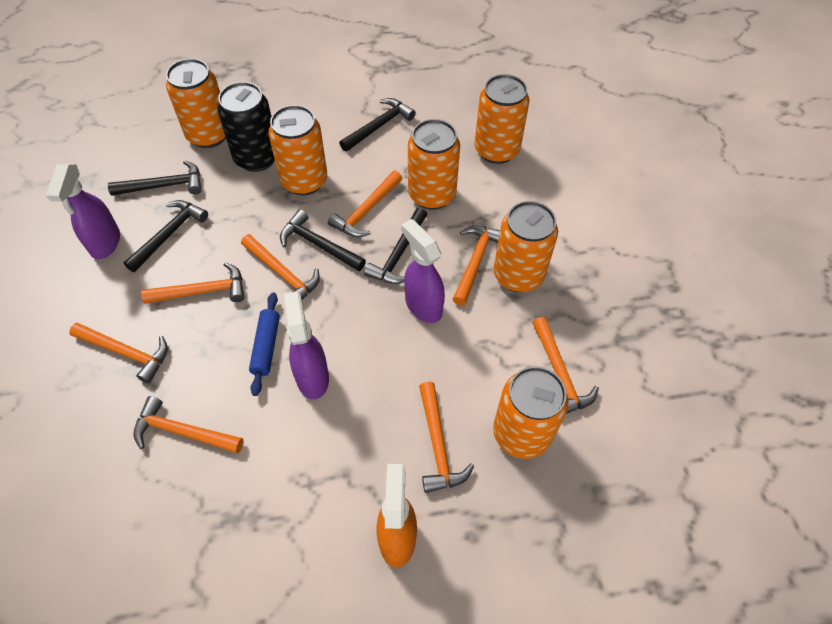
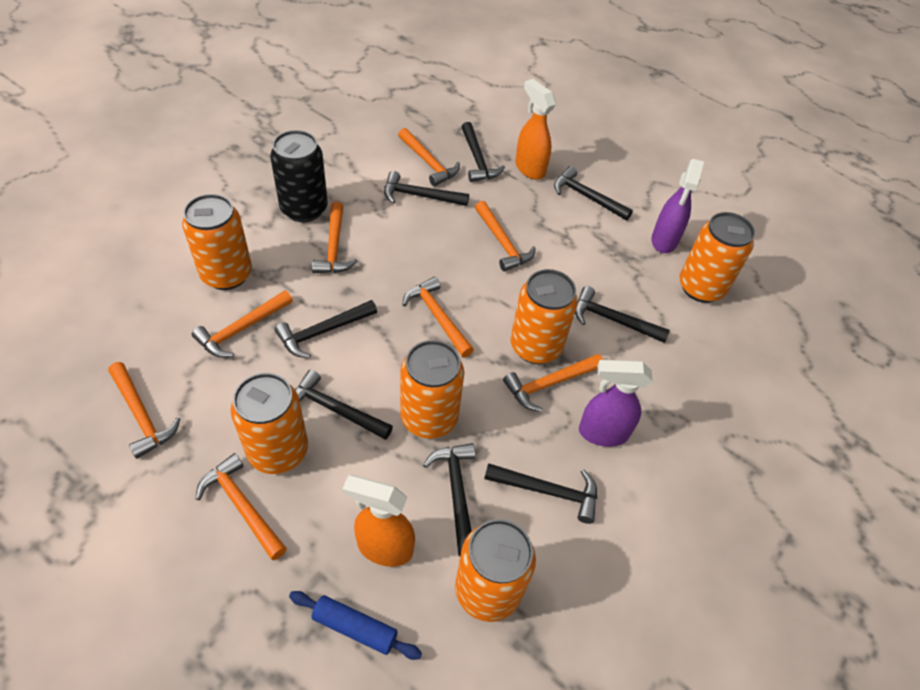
black hammer: [108,160,202,196] [124,200,208,272] [280,209,366,271] [339,98,416,152] [364,208,427,284] = 5 -> [275,300,377,358] [295,370,393,440] [384,171,469,206] [423,443,475,556] [462,122,505,182] [484,463,597,524] [554,166,633,220] [575,286,670,343] = 8
orange spray bottle: [377,464,417,568] = 1 -> [342,475,415,567] [515,79,556,180] = 2
purple spray bottle: [46,164,120,259] [284,291,329,399] [401,219,445,323] = 3 -> [579,360,653,447] [651,159,704,253] = 2

